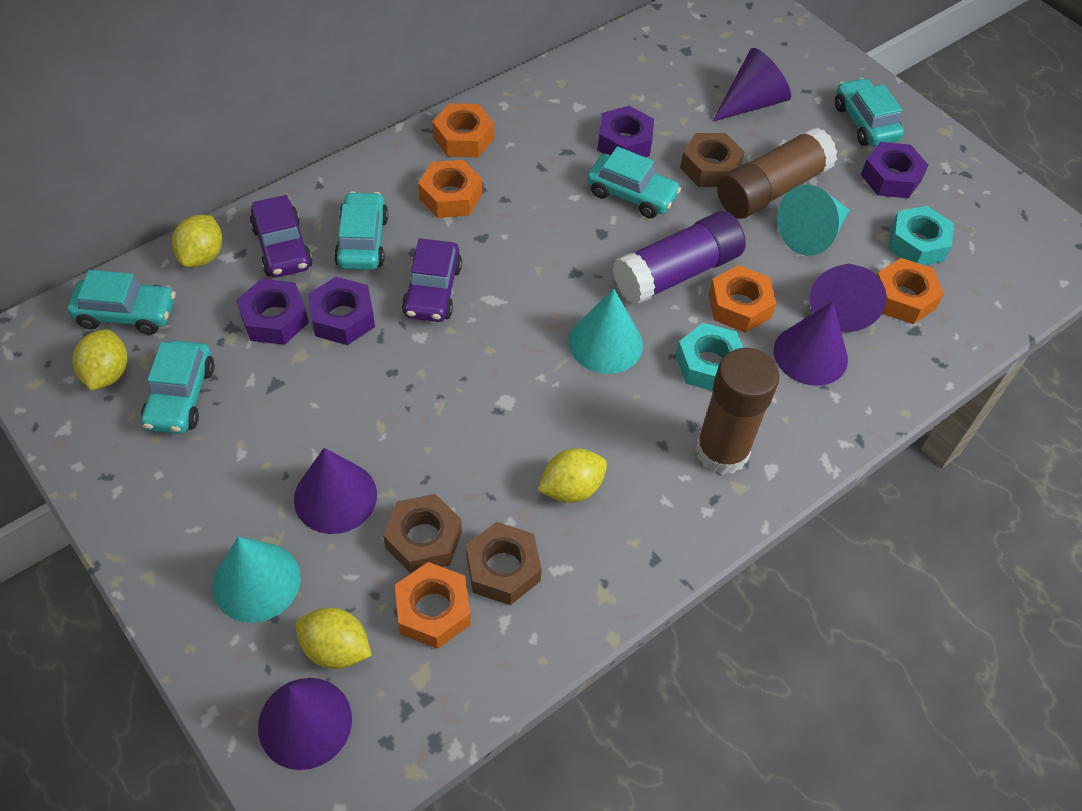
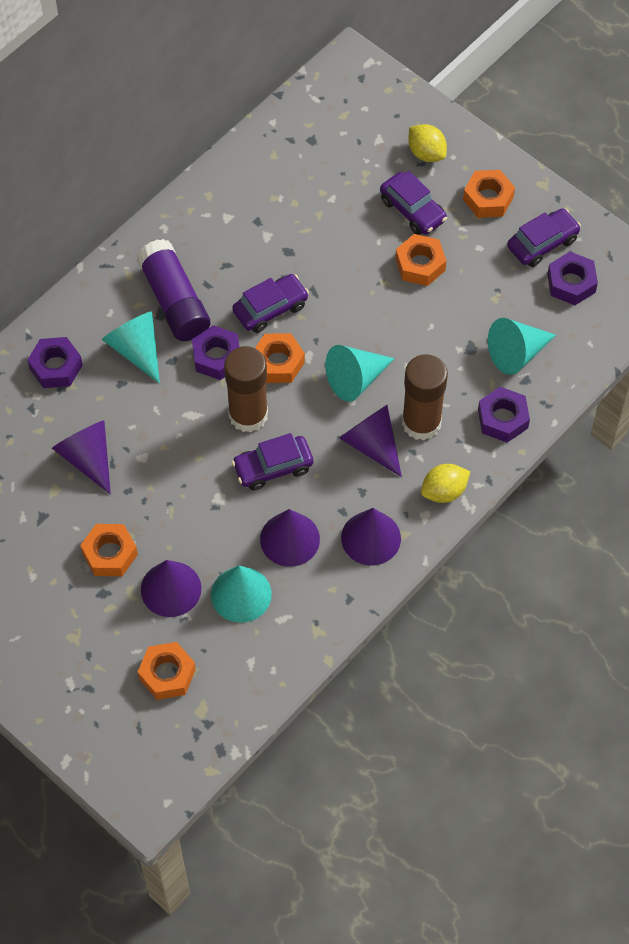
brown nut: [383,494,462,573] [466,522,542,605] [680,133,744,187] = 3 -> none = 0
purple car: [250,195,313,278] [402,238,462,322] = 2 -> [232,274,309,333] [232,433,313,490] [380,171,447,235] [507,208,581,267] = 4
turquoise car: [67,270,175,335] [141,340,214,434] [334,191,388,270] [587,146,681,218] [835,78,904,146] = 5 -> none = 0
turquoise cone: [212,537,301,623] [569,289,643,374] [777,184,849,256] = 3 -> [102,312,160,384] [211,566,272,623] [325,345,395,402] [488,318,556,375] = 4
turquoise nut: [676,323,743,391] [888,206,954,265] = 2 -> none = 0
yellow lemon: [73,329,127,391] [172,215,222,267] [296,608,372,669] [538,448,607,503] = 4 -> [408,124,447,162] [421,464,470,503] = 2

